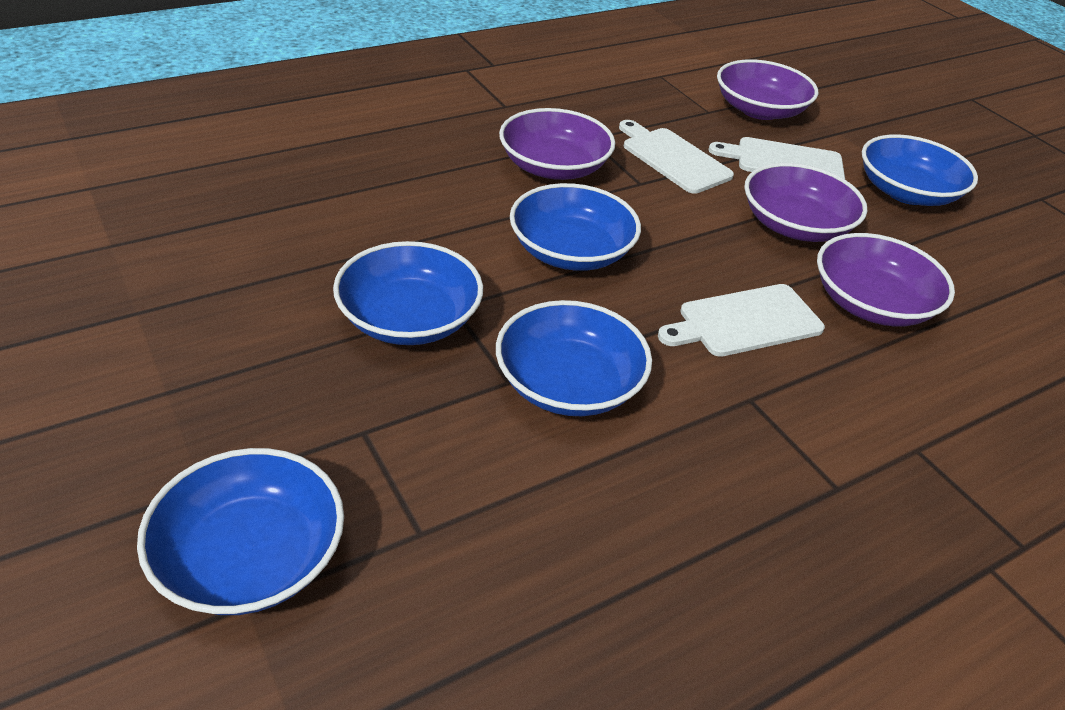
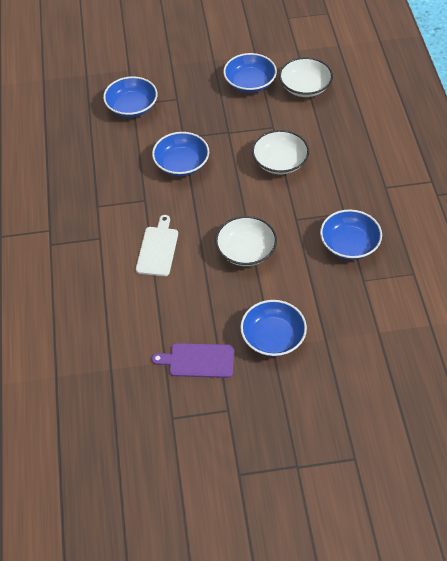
purple bowl: [499,108,615,180] [717,59,818,120] [744,163,867,242] [817,233,955,327] = 4 -> none = 0
purple cutting board: none = 0 -> [152,343,234,378] = 1
white bowl: none = 0 -> [215,216,277,266] [252,130,309,174] [279,57,333,97] = 3
white cutting board: [619,120,734,194] [658,284,825,357] [708,137,845,179] = 3 -> [136,215,178,276] = 1

